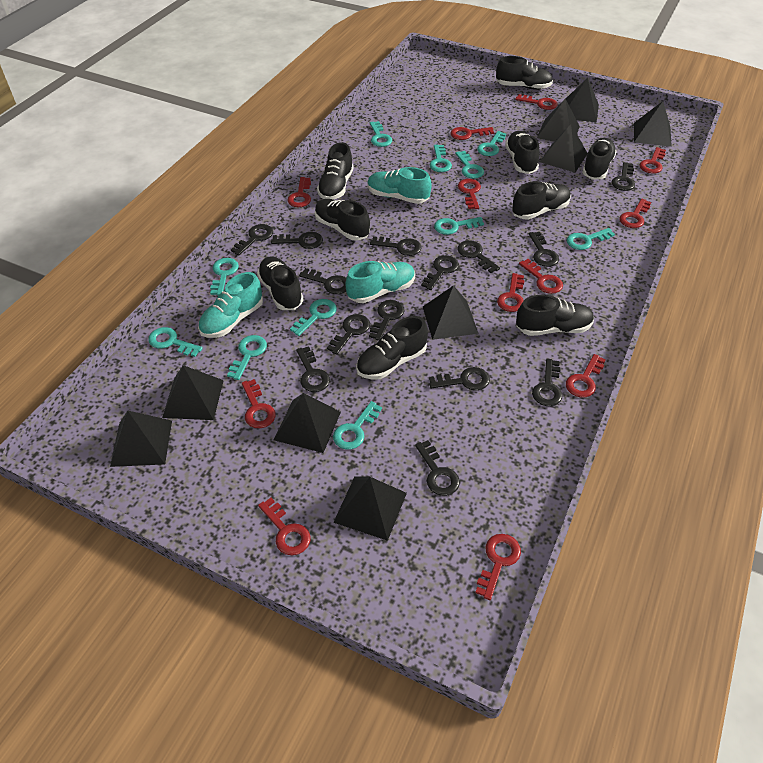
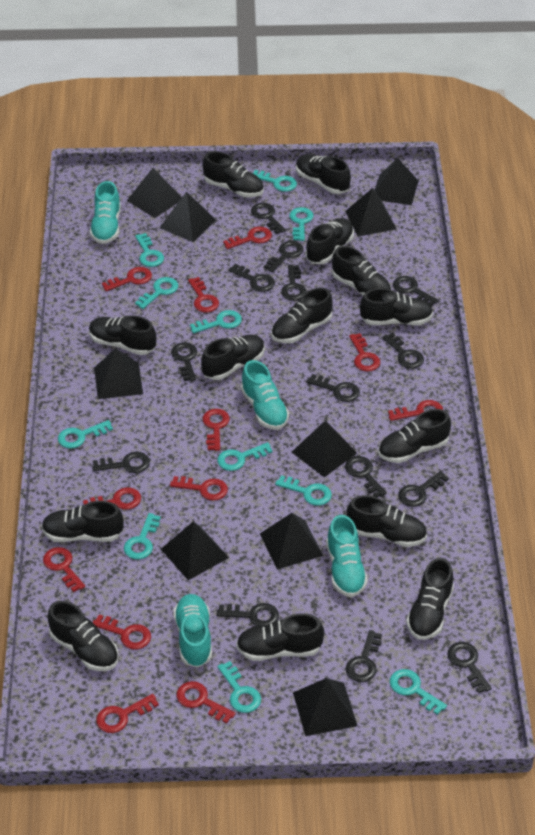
black shoe: [257,256,304,310] [315,199,370,240] [317,142,354,200] [356,316,428,380] [496,56,553,89] [505,131,540,174] [512,181,571,220] [516,295,594,336] [582,138,617,180] = 9 -> [42,501,124,542] [48,601,119,671] [89,315,157,355] [201,335,265,380] [203,151,264,197] [236,613,324,661] [271,287,333,343] [296,154,351,194] [305,218,354,264] [332,246,391,296] [347,495,427,547] [360,288,433,325] [378,409,451,463] [406,558,454,640] = 14
turquoise shoe: [198,272,263,338] [345,261,415,303] [367,167,432,204] = 3 -> [90,181,121,244] [173,594,212,668] [241,360,289,430] [326,515,368,597] = 4

